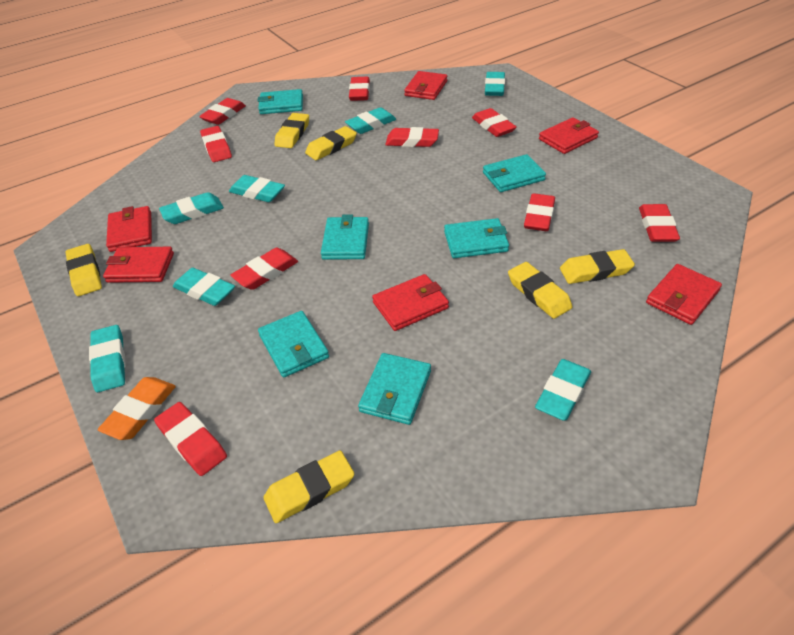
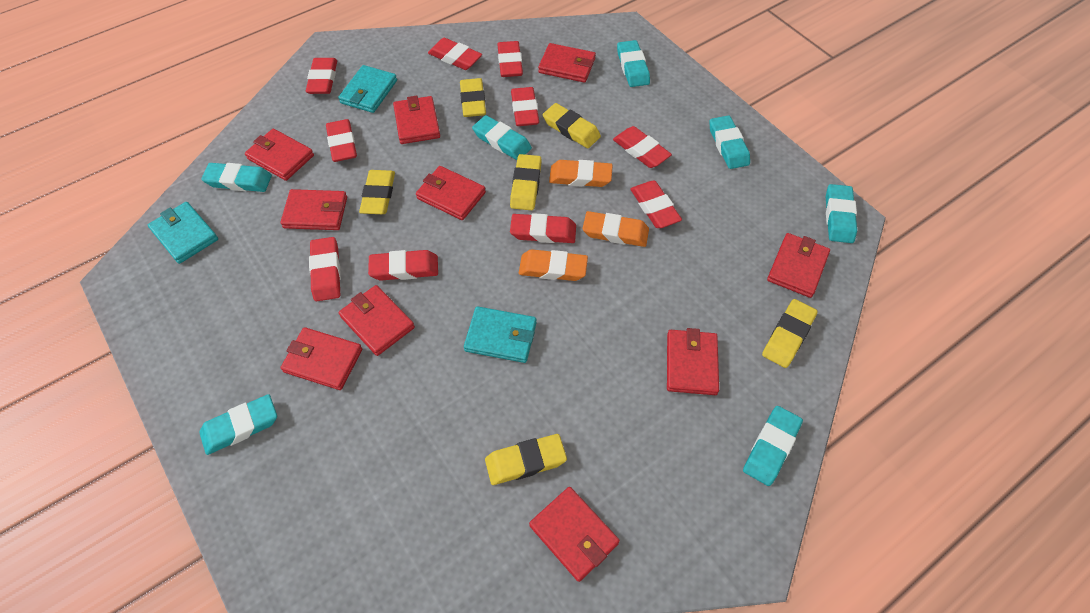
orange eraser: [98,377,176,440] = 1 -> [519,249,588,281] [549,160,613,187] [583,211,649,247] = 3
red eraser: [154,402,227,476] [199,98,246,125] [200,126,232,162] [230,248,298,290] [349,77,370,101] [385,127,439,147] [472,108,517,137] [524,193,555,231] [639,204,680,242] = 9 -> [306,58,337,94] [309,237,341,301] [326,119,357,162] [368,250,438,281] [428,38,482,70] [498,41,523,77] [510,213,576,243] [511,87,539,126] [613,126,672,168] [631,181,682,228] = 10
red wallet: [103,247,174,283] [106,206,152,252] [372,274,449,331] [404,71,447,100] [539,117,599,154] [646,264,722,325] = 6 -> [245,129,314,181] [280,189,347,230] [281,327,362,390] [339,285,415,356] [393,96,440,144] [416,166,486,220] [529,487,620,582] [538,43,596,83] [667,328,719,395] [767,233,830,298] = 10
turquoise wallet: [258,89,303,114] [258,311,329,377] [321,214,369,260] [358,353,431,425] [444,218,509,258] [483,154,546,192] = 6 -> [148,202,218,264] [338,65,397,113] [464,306,537,363] = 3

